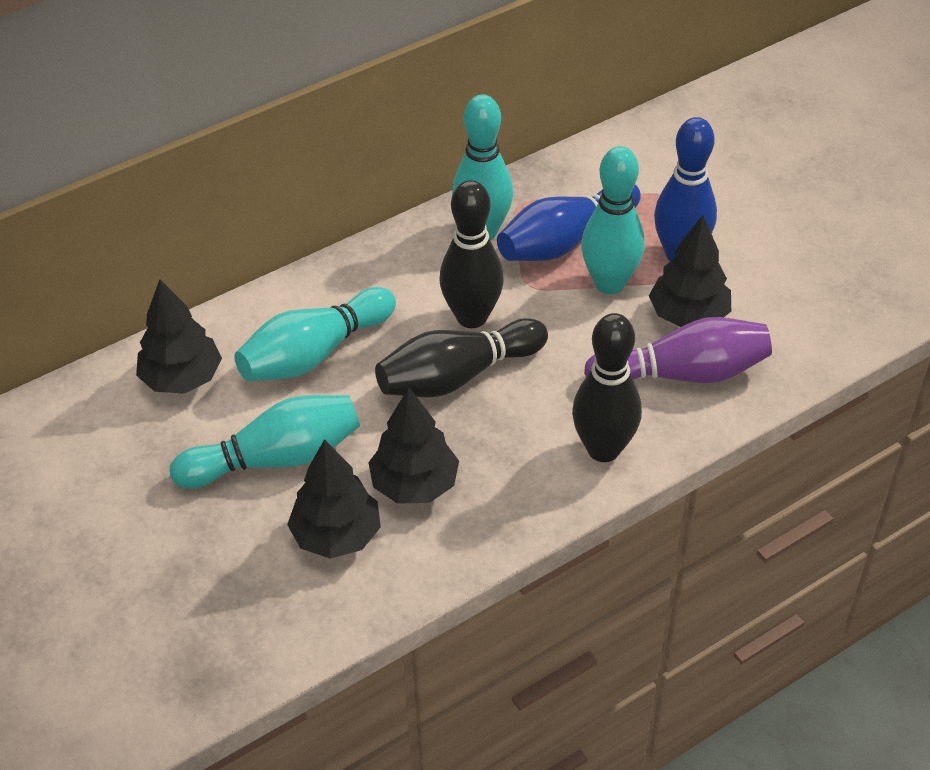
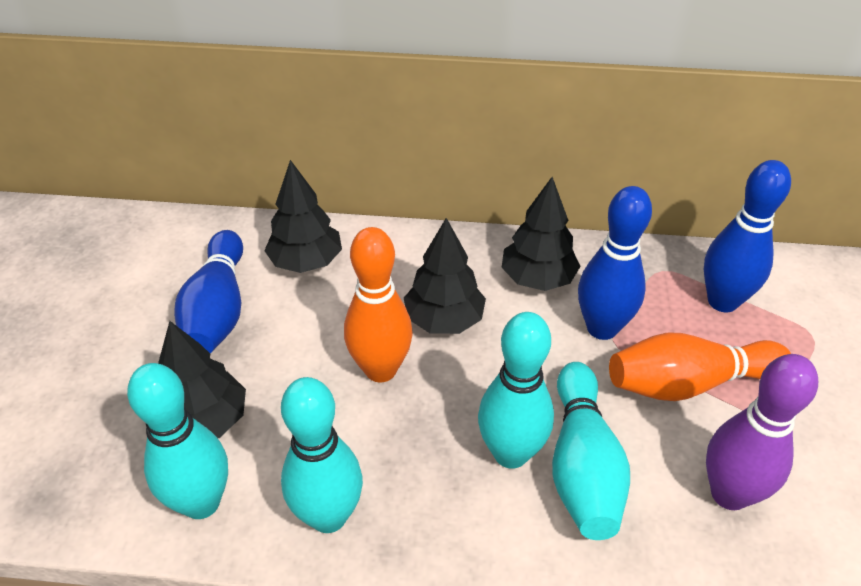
black bowling pin: [375,318,548,398] [439,180,504,328] [572,313,642,462] = 3 -> none = 0
blue bowling pin: [497,185,641,261] [654,117,717,261] = 2 -> [174,230,243,353] [578,186,652,340] [704,160,791,313] = 3
orange bowling pin: none = 0 -> [344,227,413,382] [609,332,791,401] = 2

